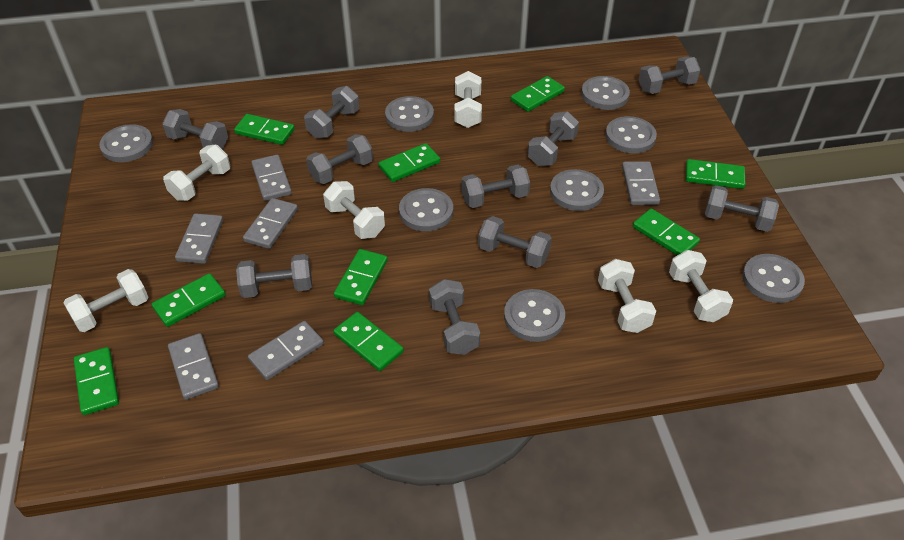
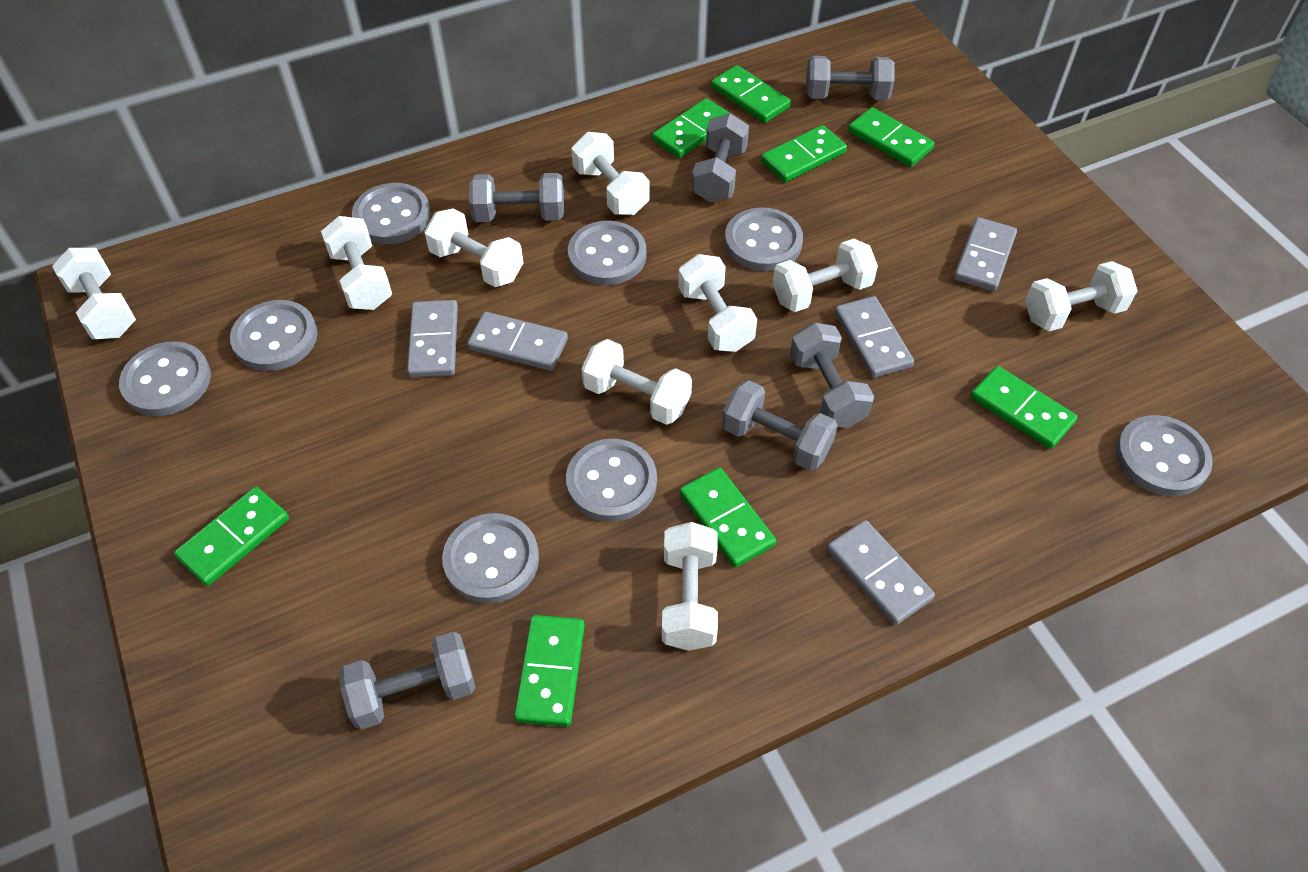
green domino: [74,347,119,415] [152,273,226,327] [234,114,295,145] [334,249,388,305] [334,312,404,371] [379,143,440,182] [511,76,565,112] [633,208,700,255] [686,159,746,189] = 9 -> [174,487,289,586] [514,615,585,727] [652,98,729,158] [680,468,776,568] [711,65,791,123] [761,125,847,182] [848,107,935,167] [971,366,1077,449] = 8
grey domino: [168,333,219,400] [175,213,223,264] [243,198,298,249] [248,321,324,380] [251,155,292,201] [622,161,660,205] = 6 -> [407,300,458,378] [467,312,568,371] [827,520,935,625] [835,296,914,378] [954,217,1017,291] = 5
grey dumbbell: [162,109,228,149] [236,254,312,298] [304,86,360,139] [306,134,373,184] [429,279,480,355] [461,165,530,208] [478,216,552,268] [528,111,579,166] [639,56,701,94] [705,185,779,232] = 10 -> [339,631,476,730] [469,173,564,222] [692,113,749,203] [722,380,838,471] [790,322,874,428] [806,56,895,100] = 6
white dumbbell: [64,269,148,332] [163,145,230,201] [323,181,385,239] [454,71,482,128] [598,259,656,333] [669,250,733,322] = 6 -> [52,248,136,339] [321,216,392,310] [424,208,523,287] [571,132,650,215] [581,339,692,425] [662,522,718,651] [678,254,757,352] [773,239,878,312] [1025,261,1138,331] = 9

